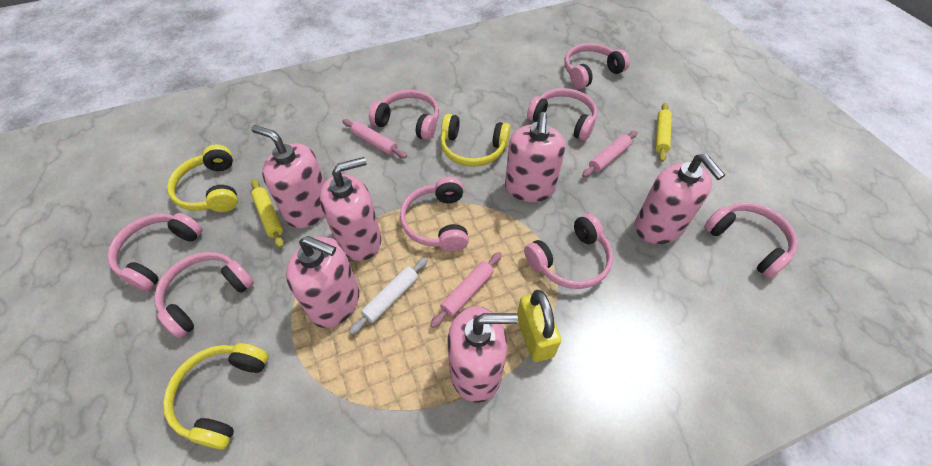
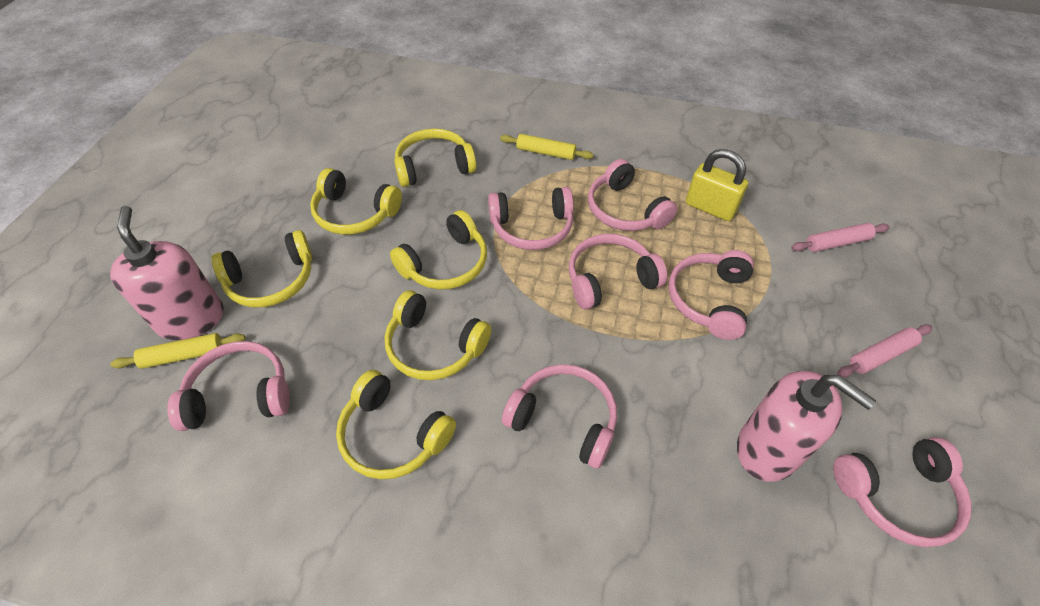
pink headphones: [108,213,202,292] [154,252,254,338] [369,90,439,141] [400,177,469,252] [524,214,613,289] [527,88,597,141] [564,43,630,89] [704,203,797,279] = 8 -> [167,341,290,431] [488,187,574,250] [502,364,617,469] [569,234,667,309] [588,159,677,231] [668,250,754,340] [833,437,972,547] = 7
pink rolling pin: [342,119,407,158] [430,252,502,328] [582,131,637,177] = 3 -> [791,223,889,252] [837,324,932,377] = 2
pink soap dispenser: [251,125,325,228] [286,236,359,328] [320,157,381,261] [447,306,518,403] [505,112,566,202] [635,154,725,244] = 6 -> [110,206,224,340] [737,371,876,482] = 2
white rolling pin: [349,257,428,335] = 1 -> none = 0
yellow headphones: [163,343,269,450] [167,144,238,212] [440,114,510,167] = 3 -> [212,230,312,307] [310,168,402,235] [336,370,456,479] [384,290,491,380] [390,210,487,290] [394,128,477,187] = 6

